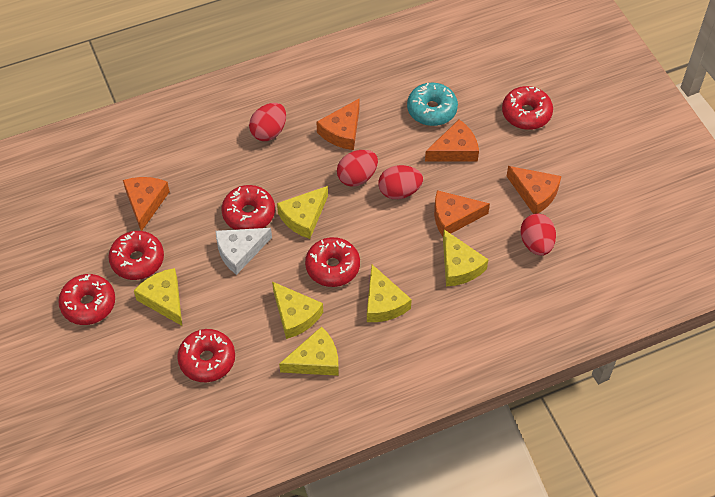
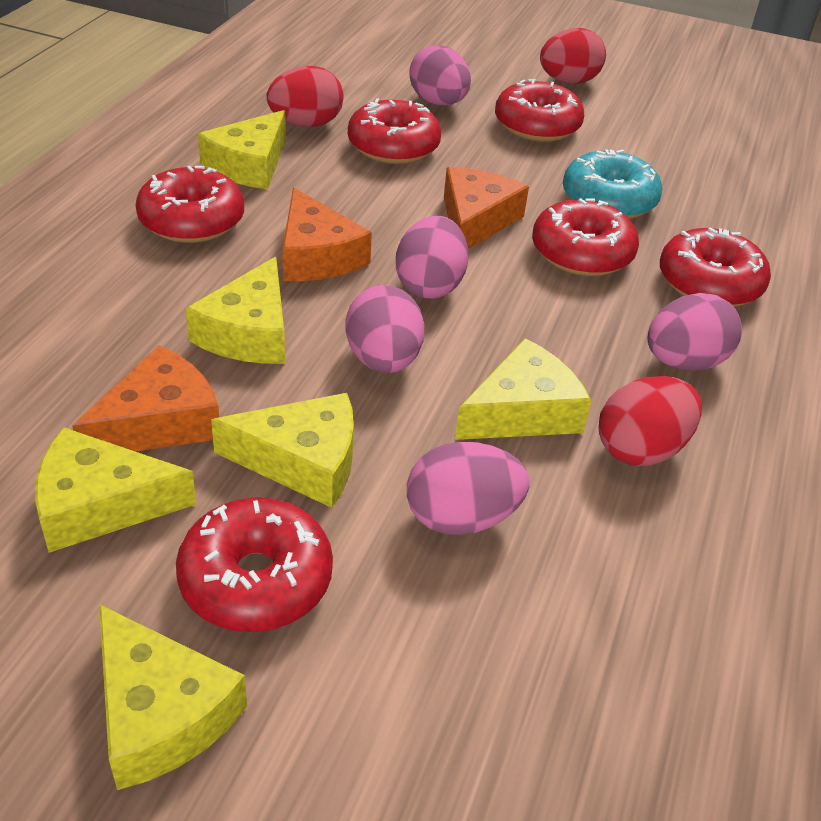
orange cheese: [123,177,170,231] [316,98,360,150] [425,119,479,162] [434,190,490,236] [507,166,561,214] = 5 -> [72,345,219,451] [282,188,372,281] [444,167,529,249] = 3
pink egg: none = 0 -> [345,285,425,373] [396,216,468,299] [407,442,530,535] [410,45,471,105] [647,293,742,371] = 5
red egg: [249,103,286,141] [337,150,378,187] [378,165,423,199] [521,213,556,256] = 4 -> [266,66,344,127] [540,28,606,84] [599,376,702,466] = 3
white cheese: [216,228,272,275] = 1 -> none = 0

